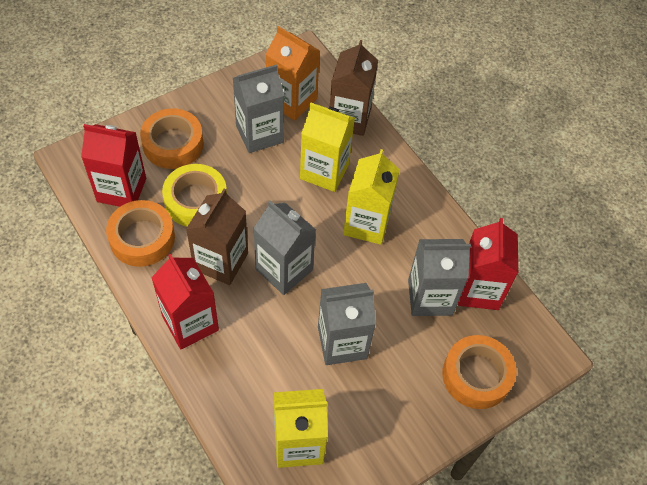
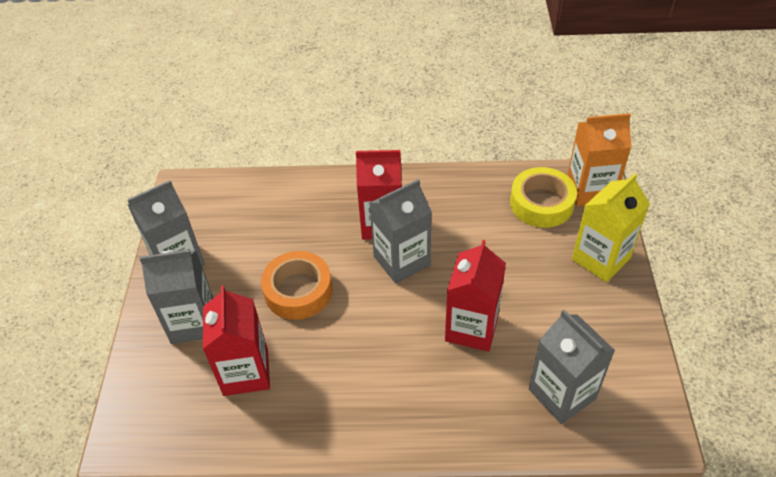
brown carton: [186,189,248,285] [330,40,378,136] = 2 -> none = 0
orange tape: [106,200,175,267] [140,108,204,169] [442,335,516,409] = 3 -> [261,251,333,320] = 1
yellow carton: [274,389,328,468] [300,103,355,192] [343,149,400,245] = 3 -> [572,173,650,282] = 1

